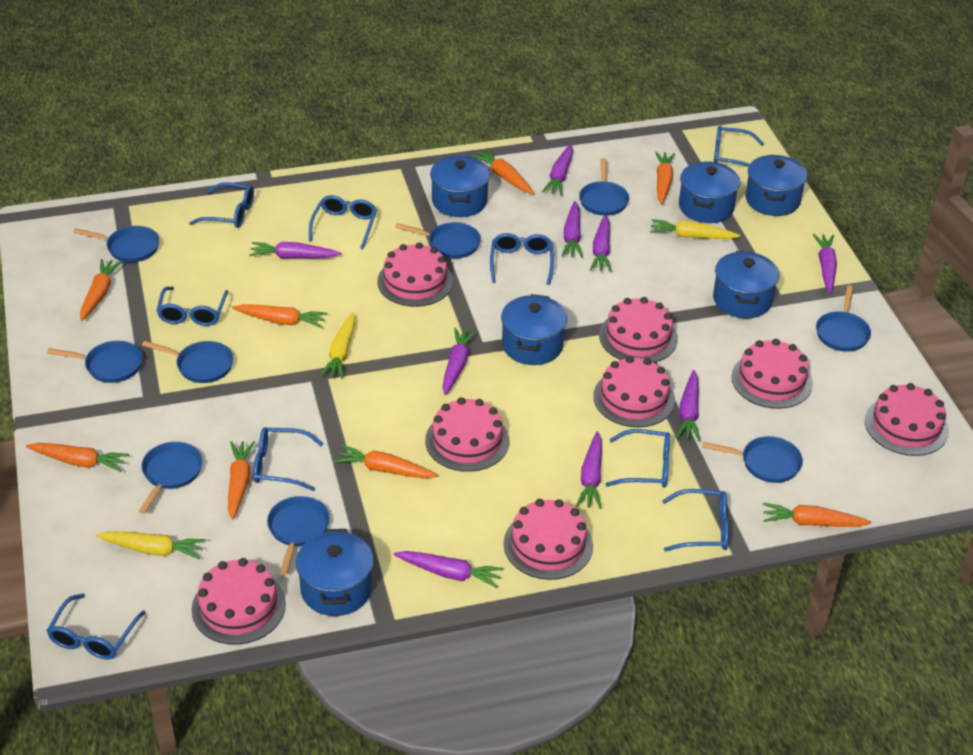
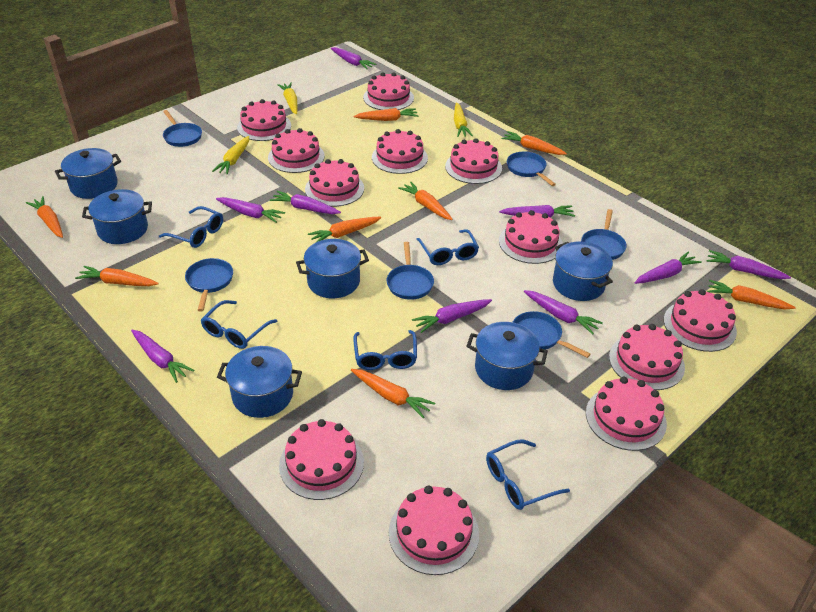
blue glasses: [47,593,146,659] [156,287,229,326] [189,182,254,228] [253,427,323,491] [309,195,377,249] [490,233,554,285] [605,429,670,488] [662,489,729,552] [714,126,764,167] = 9 -> [159,206,223,248] [201,300,277,349] [353,330,417,370] [416,229,479,265] [486,439,570,510] = 5
blue pan: [47,341,142,383] [73,226,160,262] [139,442,202,514] [142,341,234,383] [267,496,330,575] [395,222,481,259] [579,158,629,216] [703,436,803,483] [816,285,871,352] = 9 -> [163,110,202,147] [185,258,233,312] [387,242,434,300] [507,152,556,186] [513,311,590,358] [581,209,627,260] = 6
pink cake: [191,558,286,645] [377,242,453,307] [425,397,509,472] [503,499,593,580] [593,356,675,427] [599,297,678,363] [732,339,813,409] [865,383,949,456] = 8 -> [237,99,291,141] [268,128,325,173] [279,419,364,500] [305,159,364,207] [363,72,414,110] [372,129,428,174] [389,485,479,575] [445,138,502,184] [499,210,563,264] [586,377,667,451] [609,324,685,390] [664,289,737,352] = 12

